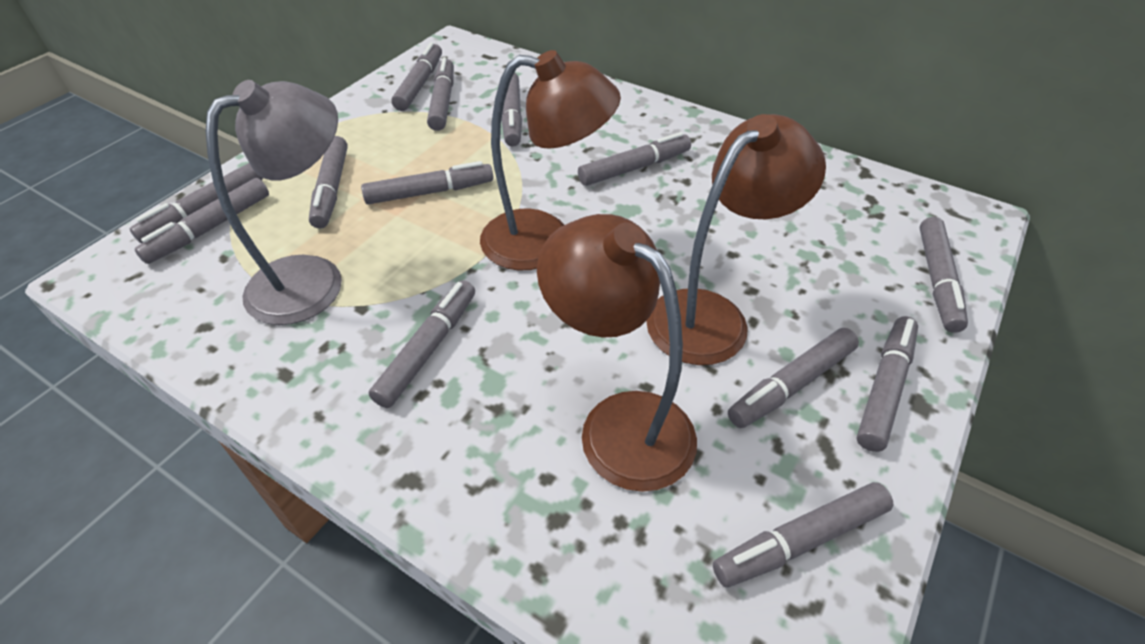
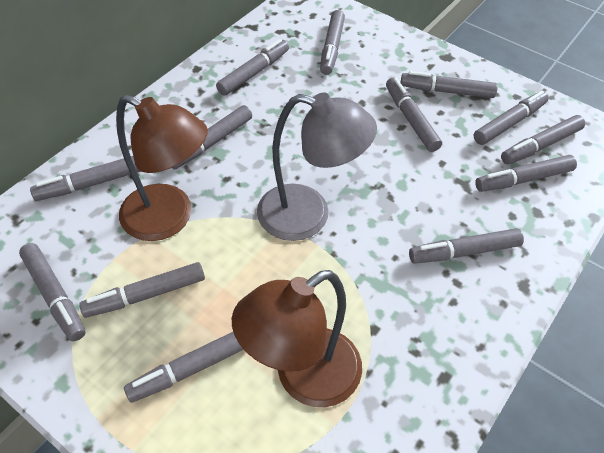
brown lamp: [480,50,621,271] [537,214,697,492] [646,114,826,365] = 3 -> [116,95,208,241] [232,270,362,407] = 2

